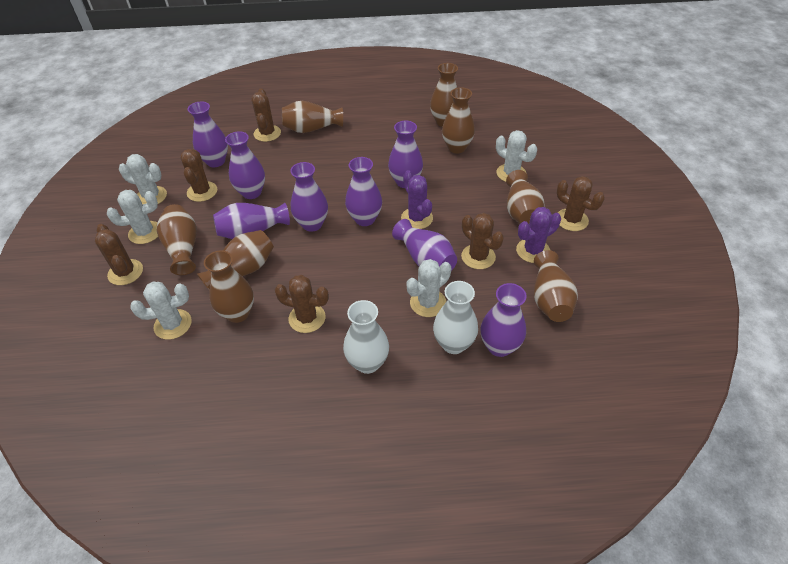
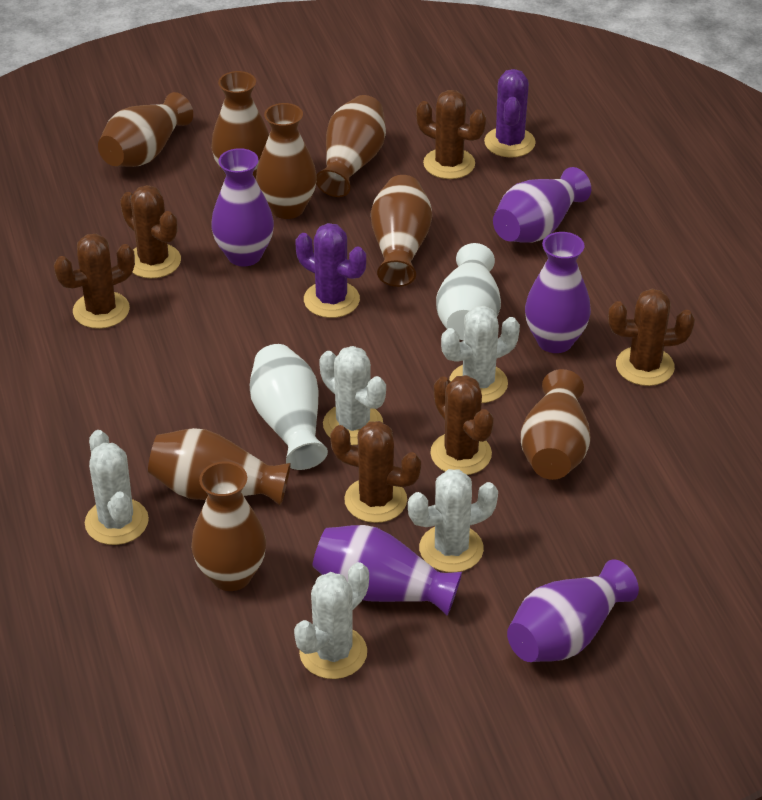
purple vase: [188,102,228,167] [213,203,290,239] [225,131,265,199] [290,162,328,232] [345,157,382,226] [388,121,423,188] [392,219,457,271] [480,283,527,357] = 8 -> [211,148,274,267] [312,525,462,616] [493,167,591,243] [507,559,639,662] [525,232,591,353] = 5

